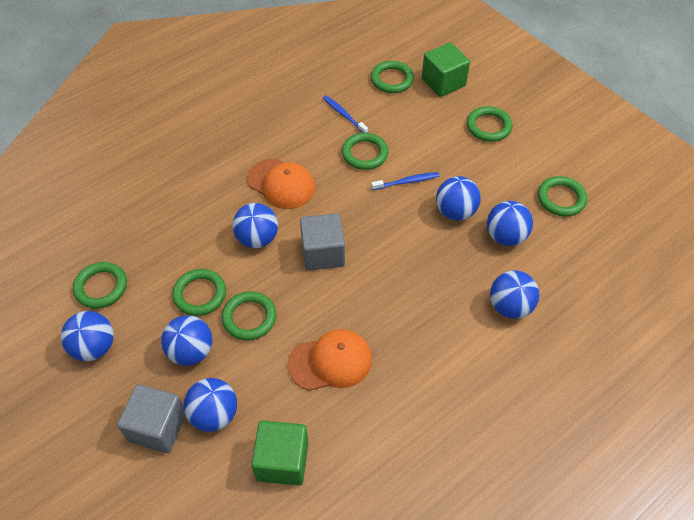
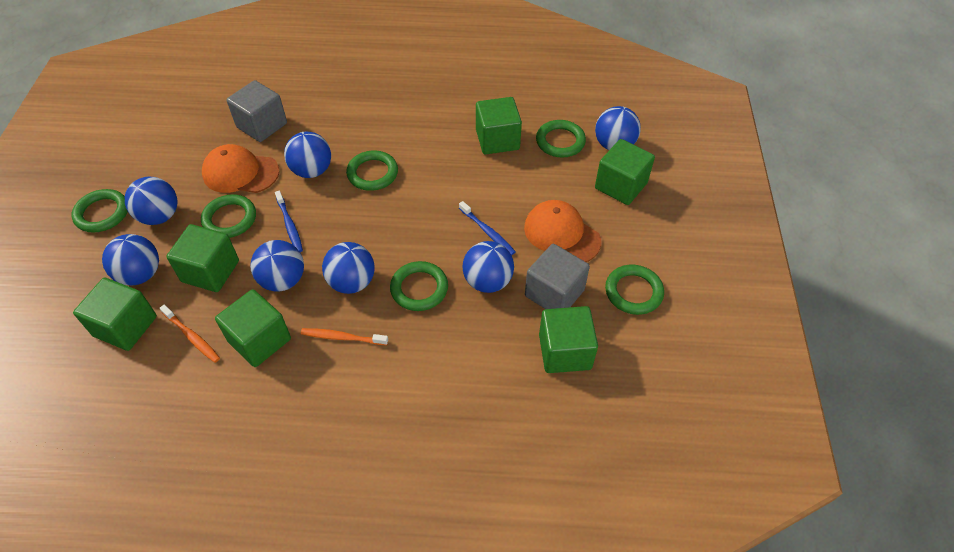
green cube: [251,421,308,486] [422,42,470,97] = 2 -> [73,278,157,351] [166,224,239,292] [215,289,291,367] [476,97,522,155] [539,306,598,373] [595,139,655,205] = 6
green ring: [73,262,127,309] [172,269,226,316] [222,291,276,340] [342,133,389,170] [371,61,414,93] [467,106,512,142] [538,176,587,216] = 7 -> [72,189,128,233] [201,194,256,238] [346,150,398,191] [390,261,448,311] [536,120,586,158] [605,265,664,315] = 6
orange toothbrush: none = 0 -> [160,305,220,363] [301,328,388,345] = 2

